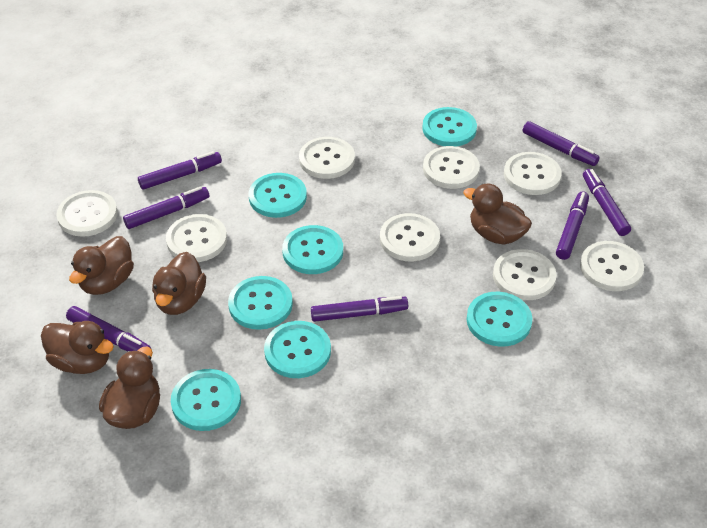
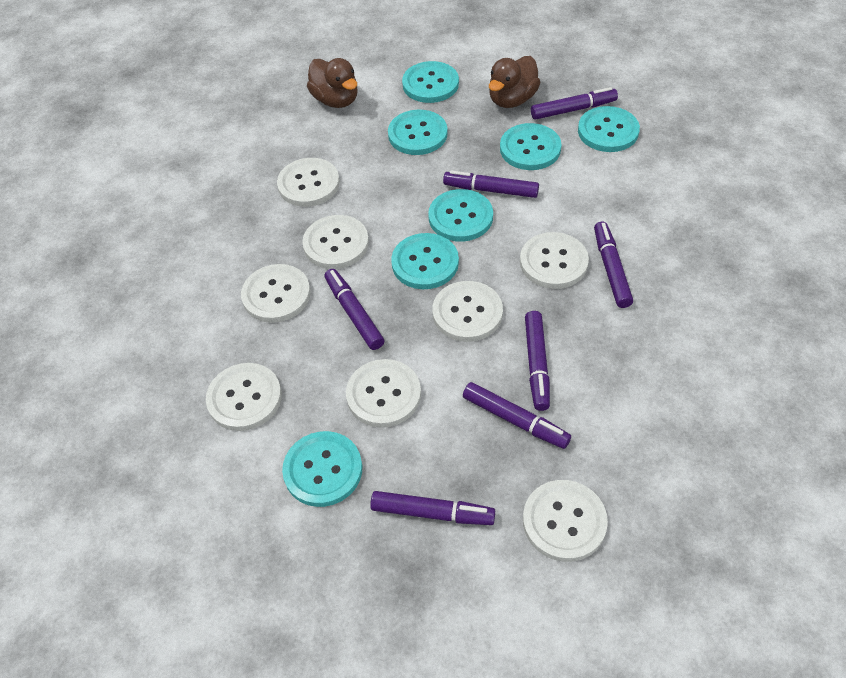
brown duck: [41,321,114,374] [69,236,134,295] [99,347,160,429] [152,252,206,315] [463,183,532,245] = 5 -> [307,58,357,108] [489,56,541,108] = 2

